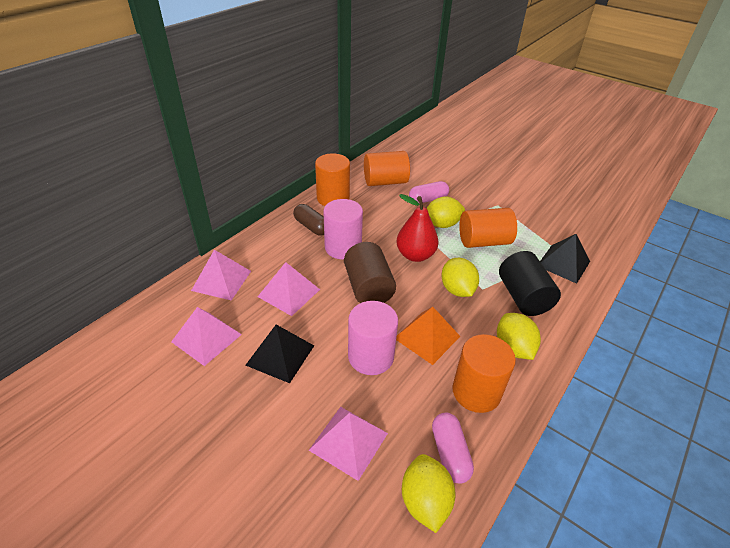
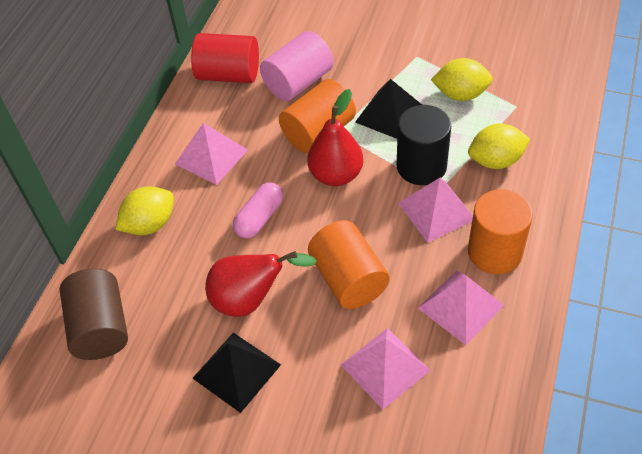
brown capsule: [293,204,324,235] = 1 -> none = 0
orange cylinder: [315,153,350,206] [364,151,410,186] [453,334,516,413] [459,208,517,248] = 4 -> [279,79,356,153] [308,220,390,309] [468,189,533,274] = 3
orange pyramid: [396,307,460,365] = 1 -> none = 0
pink capsule: [409,181,449,204] [432,413,474,484] = 2 -> [233,182,283,238] = 1
pink cylinder: [323,199,363,260] [348,301,398,375] = 2 -> [260,31,333,101] = 1
red cylinder: none = 0 -> [191,33,259,83] = 1
red pear: [396,194,439,262] = 1 -> [205,251,317,317] [307,89,363,186] = 2
yellow lemon: [402,454,455,533] [426,197,465,228] [441,258,479,297] [497,313,541,360] = 4 -> [115,186,174,235] [431,58,493,101] [468,124,530,169] = 3

